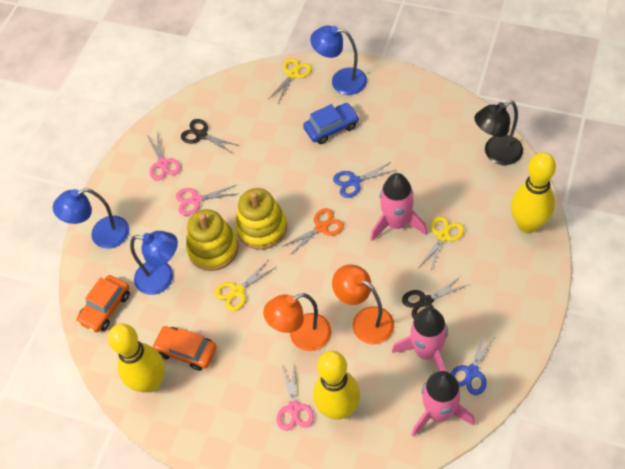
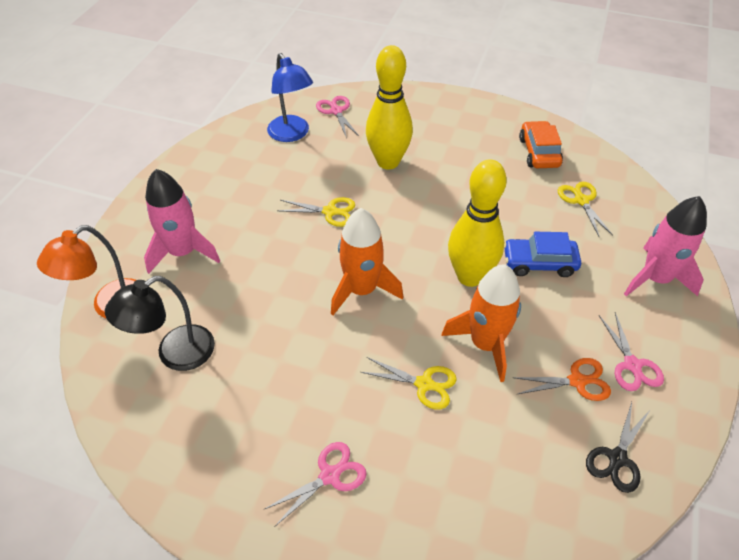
black scissors: [181,119,239,153] [402,275,467,319] = 2 -> [586,402,650,493] = 1
blue lamp: [53,188,129,249] [130,231,178,295] [310,26,367,95] = 3 -> [267,53,313,142] = 1
blue scissors: [333,162,396,198] [450,331,497,395] = 2 -> none = 0
orange car: [76,275,130,332] [152,326,217,371] = 2 -> [519,121,563,168] = 1
orange lamp: [263,293,332,351] [332,264,394,344] = 2 -> [37,225,136,319] = 1
orange rocket: none = 0 -> [331,208,403,315] [441,265,521,382] = 2
pink rocket: [370,173,427,241] [392,307,448,371] [411,371,475,437] = 3 -> [144,169,220,274] [624,196,707,296] = 2
yellow bowling pin: [108,324,165,393] [313,351,360,420] [511,152,556,233] = 3 -> [366,45,413,169] [448,159,507,287] = 2
yellow stacking toy: [186,209,239,271] [235,188,287,250] = 2 -> none = 0

